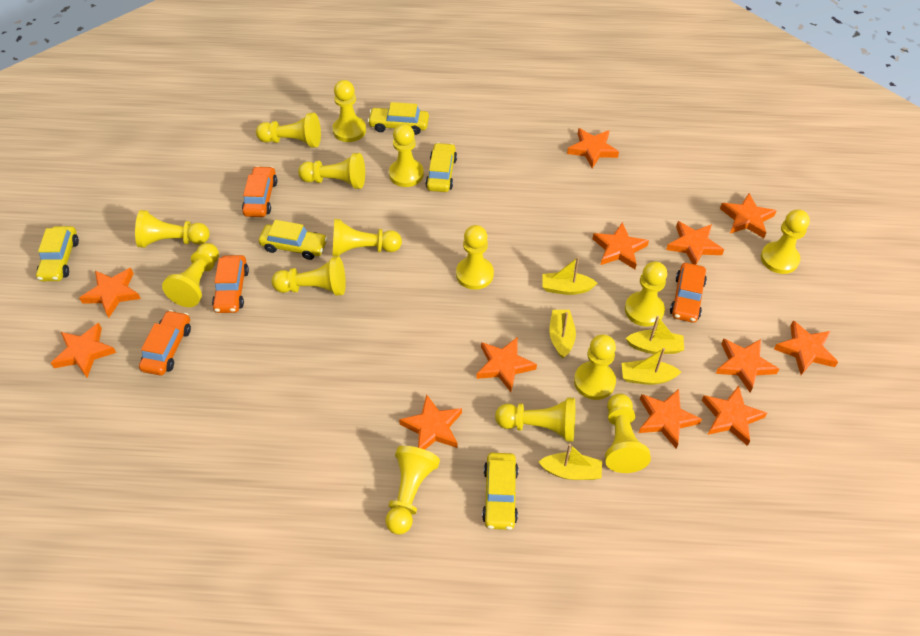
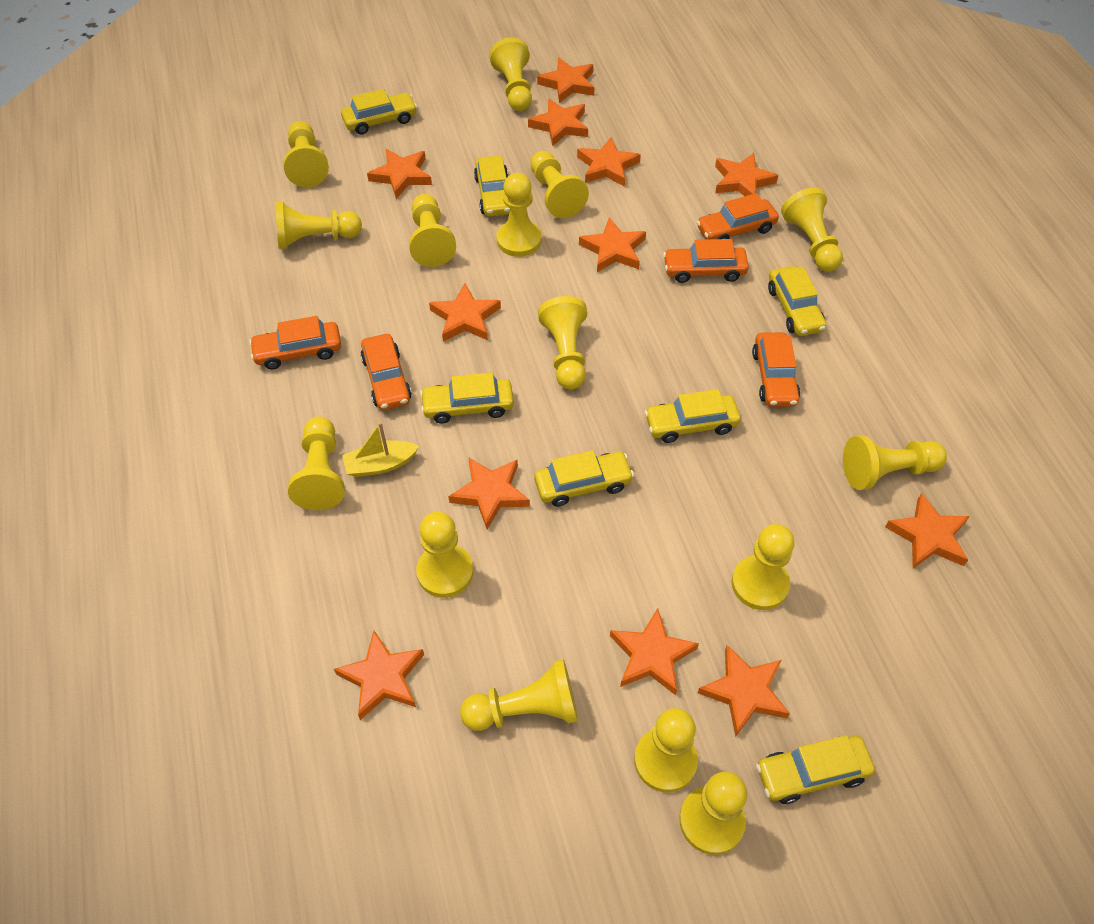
orange car: [139,310,191,376] [212,255,249,313] [242,166,277,217] [670,263,707,323] = 4 -> [249,316,341,370] [361,334,412,410] [663,239,749,283] [697,193,779,239] [752,332,800,407] = 5
yellow boat: [539,444,602,480] [542,257,597,295] [549,310,576,359] [622,348,681,385] [626,316,684,354] = 5 -> [342,422,419,477] = 1
yellow car: [36,226,79,281] [259,220,328,260] [368,102,429,135] [425,143,457,192] [482,453,518,530] = 5 -> [341,89,417,135] [420,372,514,424] [474,155,510,217] [534,450,634,507] [645,389,741,443] [756,735,875,804] [768,266,826,336] = 7

